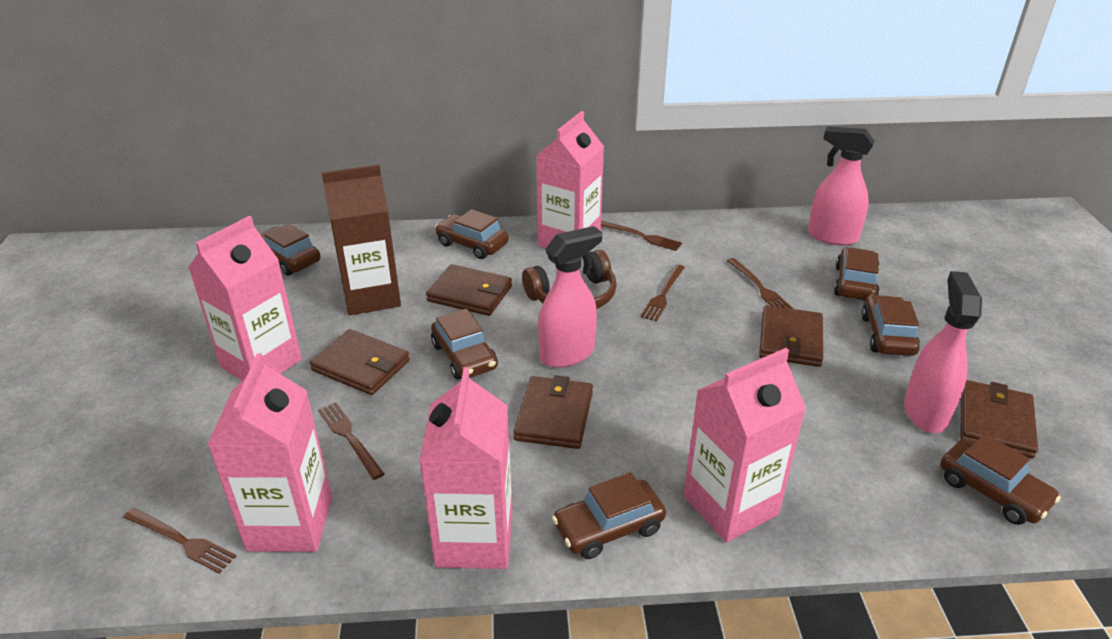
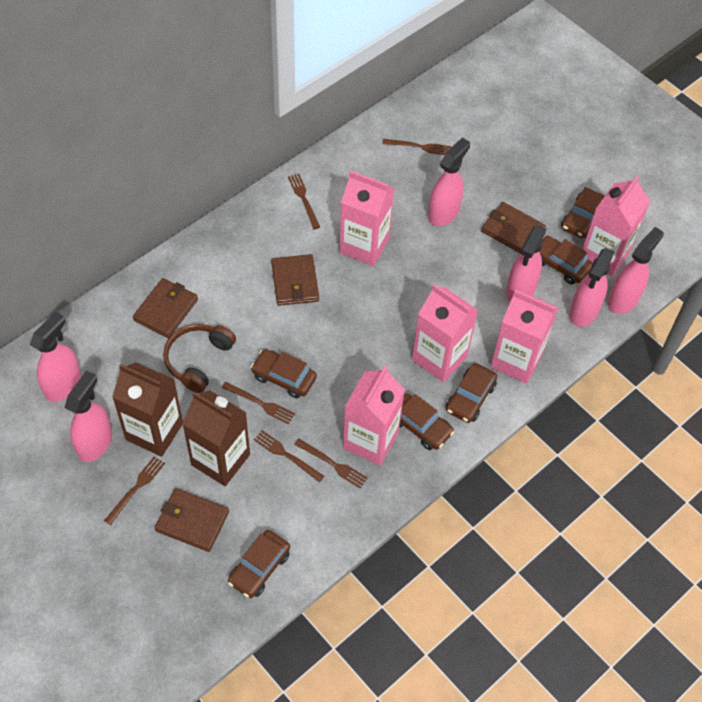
brown car: [260,223,321,276] [431,308,498,380] [435,209,509,259] [552,472,666,559] [834,247,880,300] [861,295,920,356] [940,434,1061,525] = 7 -> [228,530,290,598] [251,349,317,398] [399,394,454,450] [446,363,497,423] [539,236,593,284] [561,187,605,238] = 6
brown carton: [321,165,401,315] = 1 -> [112,362,183,457] [182,390,250,486] = 2
brown fork: [123,508,236,574] [318,403,385,480] [601,221,682,251] [641,264,685,321] [727,258,794,309] = 5 -> [104,456,165,525] [221,382,295,424] [254,430,324,482] [288,174,320,229] [294,438,368,488] [382,139,451,155] = 6
brown wallet: [310,329,410,395] [426,264,512,316] [513,375,593,449] [759,305,823,367] [961,380,1038,458] = 5 -> [133,278,198,338] [155,488,229,552] [271,254,319,306] [481,202,546,254] = 4
pink spray bottle: [538,226,602,368] [808,126,874,245] [904,271,982,433] = 3 -> [30,312,81,402] [64,371,112,462] [428,138,470,226] [506,225,546,302] [569,248,614,327] [608,227,664,314] = 6

